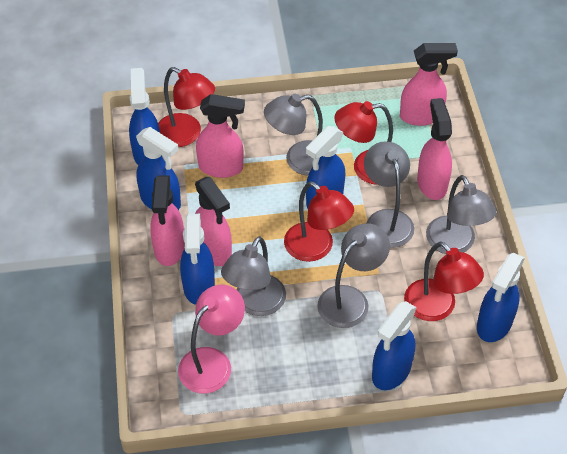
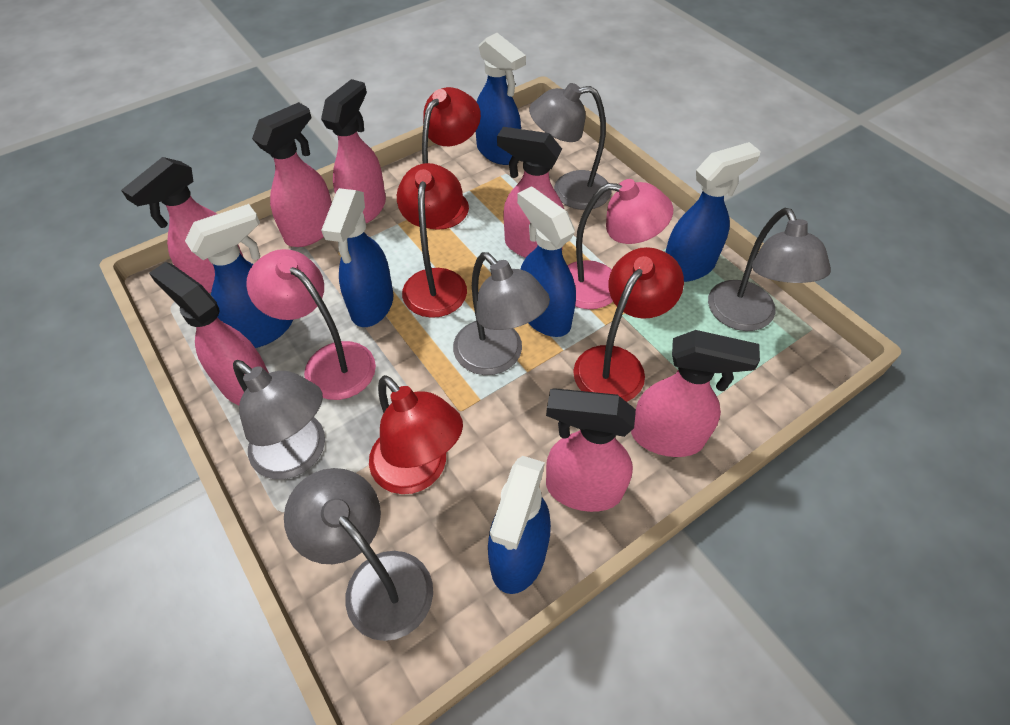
pink lamp: [178,285,245,393] = 1 -> [246,249,376,400] [567,179,673,309] = 2
pink spray bottle: [150,175,185,266] [195,177,232,266] [196,94,245,178] [400,43,458,126] [417,98,452,200] = 5 -> [121,157,244,293] [149,262,269,406] [252,102,332,247] [321,79,386,223] [497,127,564,258] [546,388,636,512] [631,330,760,457] = 7

